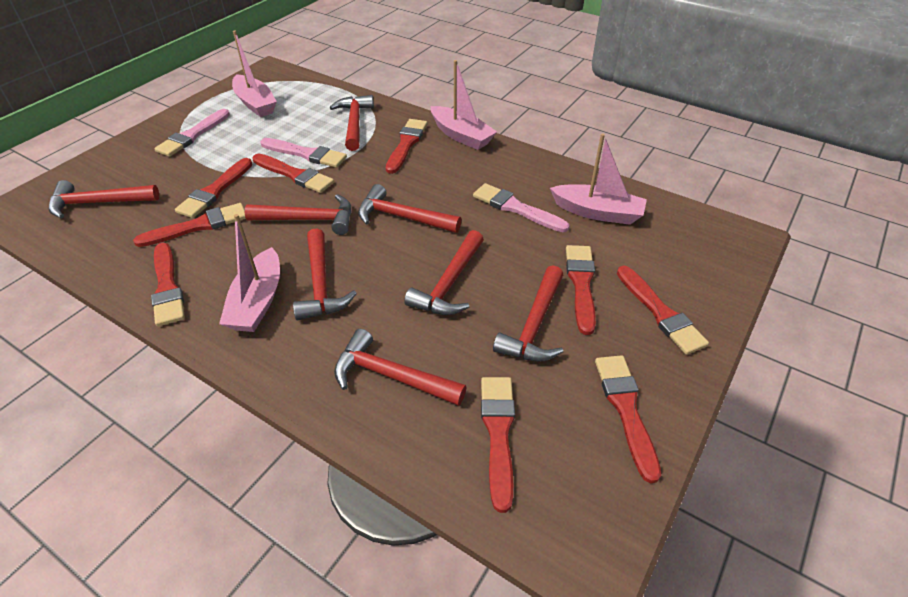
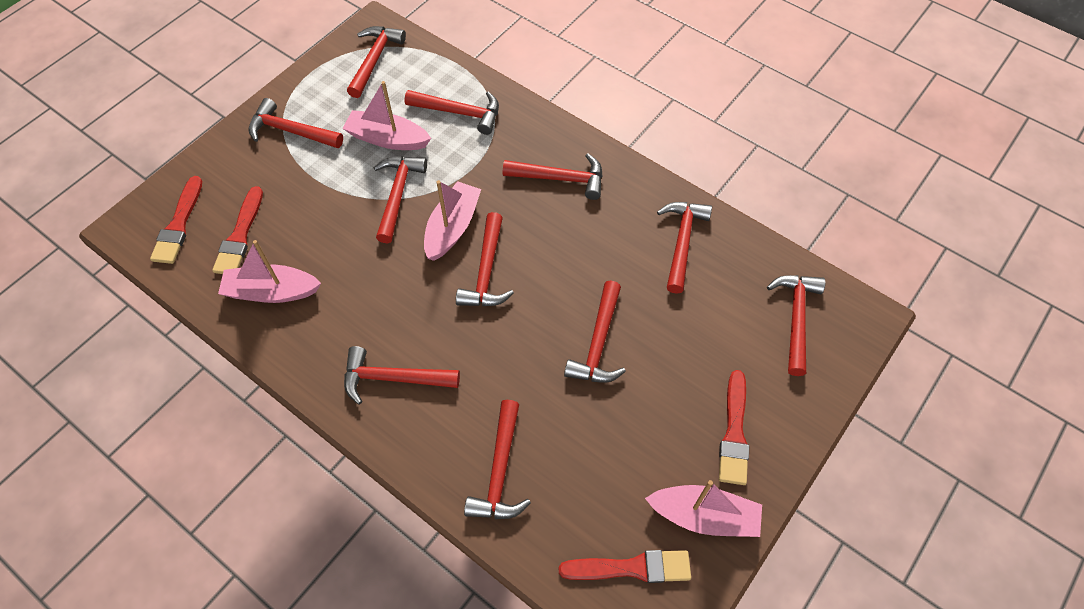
pink brush: [154,109,230,157] [260,138,347,168] [473,183,569,232] = 3 -> none = 0
red brush: [133,203,246,247] [151,243,185,326] [175,158,253,218] [252,154,334,193] [386,119,427,174] [481,377,515,513] [566,245,596,335] [595,355,661,483] [617,266,709,355] = 9 -> [150,176,202,264] [212,186,263,274] [559,550,691,583] [719,370,749,485] = 4
red hammer: [49,180,159,219] [245,194,352,235] [293,228,357,321] [330,95,374,151] [334,329,467,406] [358,184,461,233] [404,230,484,315] [493,265,563,362] = 8 -> [248,98,343,148] [344,346,460,405] [347,26,406,98] [374,156,427,243] [405,90,499,135] [456,212,514,306] [464,400,531,519] [503,154,603,200] [564,281,626,383] [657,202,712,294] [767,275,826,376] = 11

